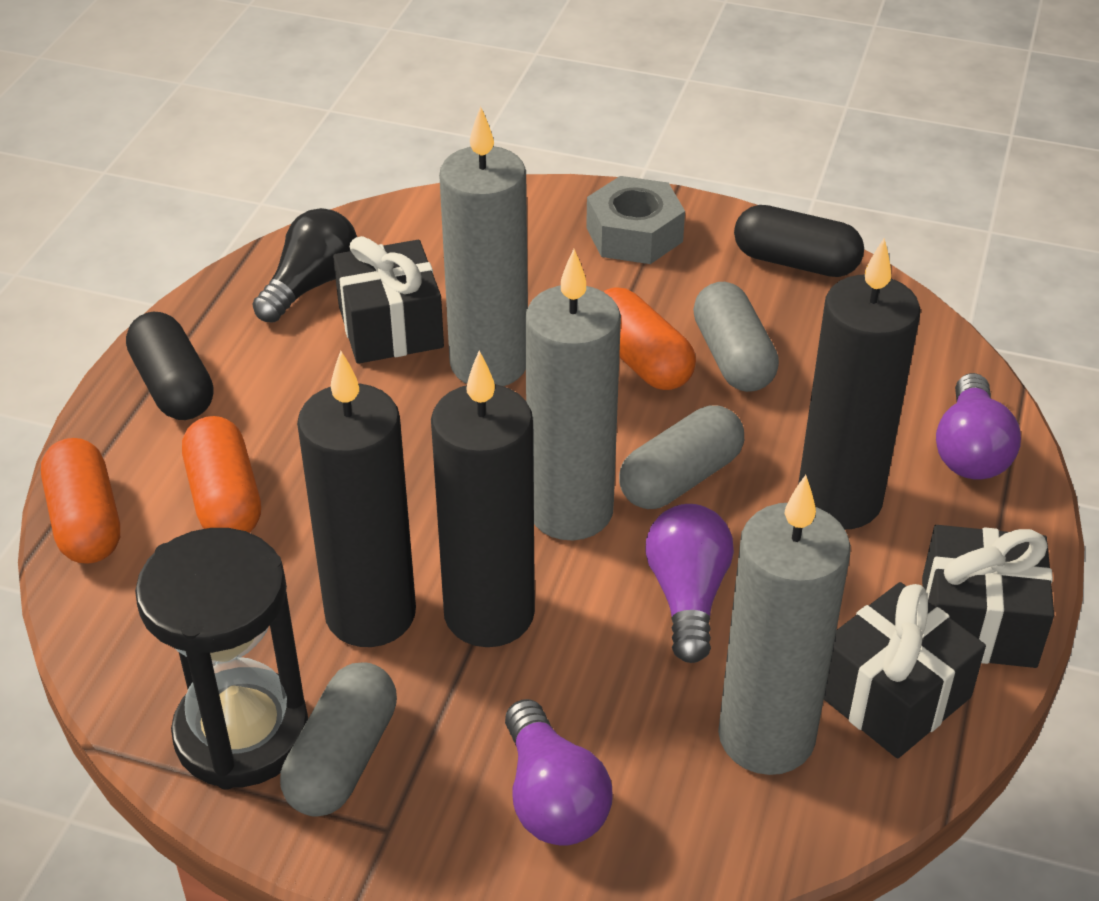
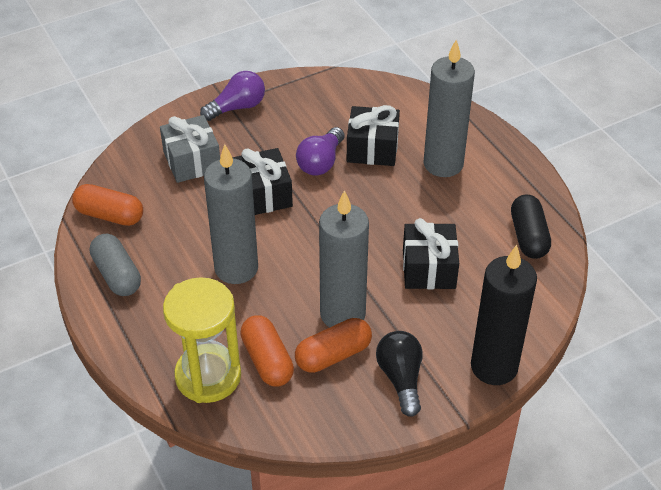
black candle: [297,351,416,647] [431,351,535,647] [798,238,921,529] = 3 -> [471,245,537,385] = 1
black capsule: [126,312,213,420] [734,205,864,277] = 2 -> [511,195,551,259] = 1
black hourglass: [135,528,308,790] = 1 -> none = 0
grey capsule: [280,662,397,816] [619,405,744,509] [693,282,779,392] = 3 -> [90,234,141,296] = 1
grey gift: none = 0 -> [160,115,220,183] = 1
grey nut: [586,176,685,264] = 1 -> none = 0
purple light bulb: [505,699,613,846] [645,504,734,663] [936,373,1021,480] = 3 -> [200,71,265,121] [296,127,344,176] = 2
yellow hourglass: none = 0 -> [163,277,241,403] = 1

